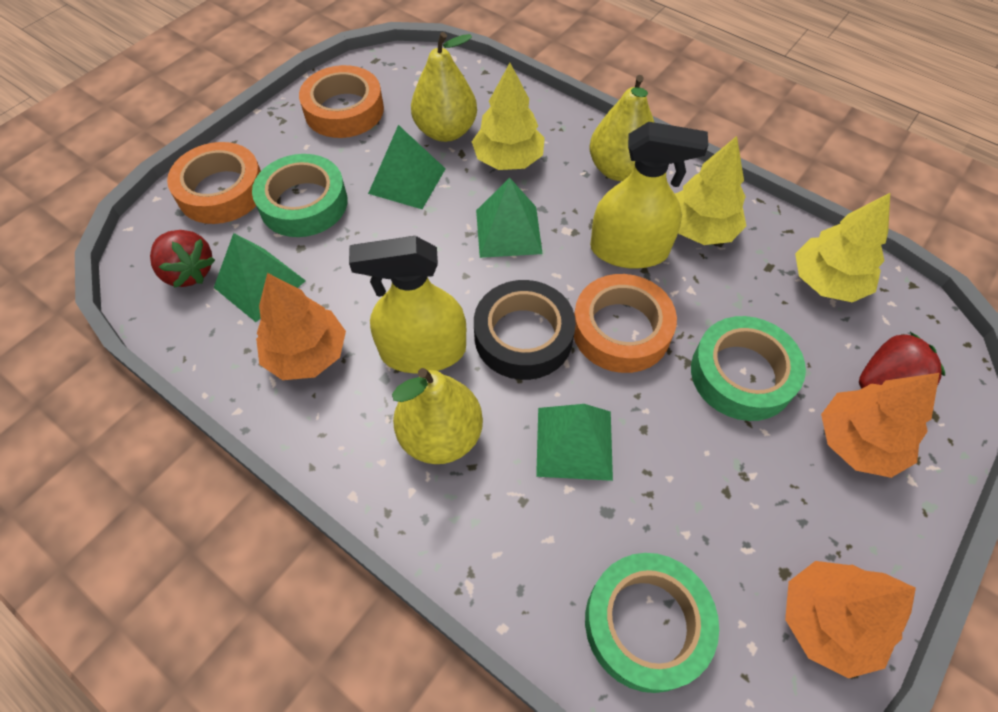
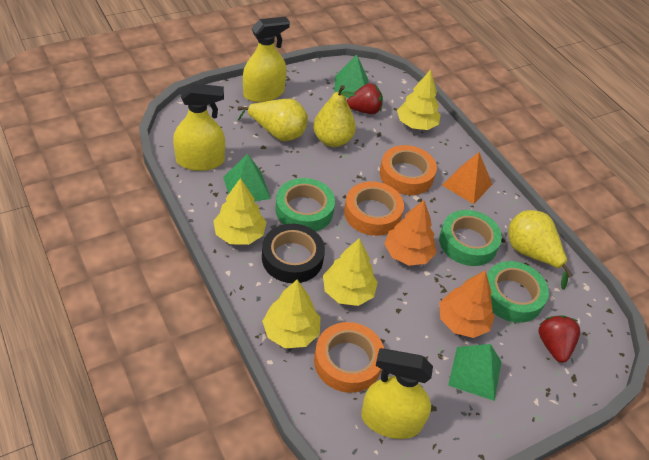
green pyramid: [214,233,306,322] [368,125,446,209] [476,178,543,258] [536,404,613,481] = 4 -> [223,154,271,202] [334,54,368,98] [448,344,502,401] = 3
orange pyramid: none = 0 -> [442,152,493,204] = 1
orange tree: [256,273,346,380] [785,561,916,678] [821,373,939,478] = 3 -> [384,200,437,266] [439,270,495,338] = 2
yellow spray bottle: [349,236,466,373] [590,122,708,269] = 2 -> [173,83,225,171] [243,16,290,102] [361,348,433,439] = 3
yellow tree: [472,63,545,170] [675,136,746,245] [795,193,890,302] = 3 -> [213,178,266,245] [262,280,320,348] [323,238,378,306] [397,70,441,130] = 4

